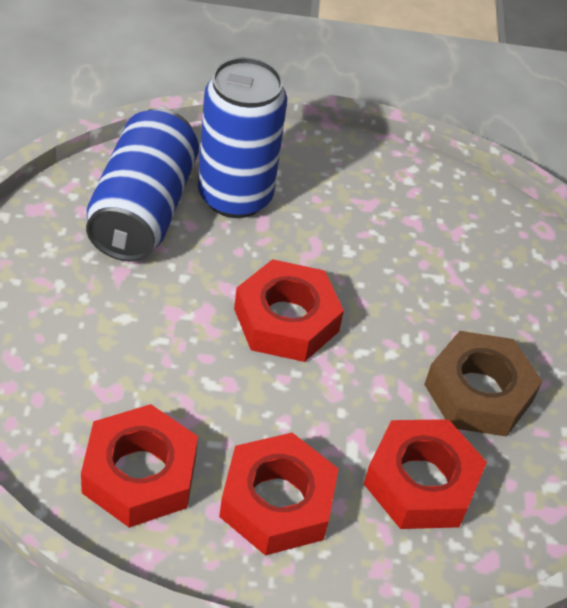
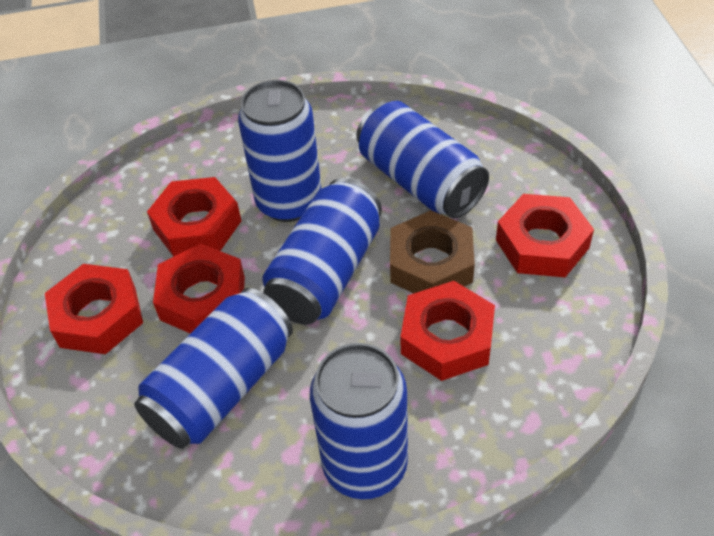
blue can: [86,108,199,262] [198,57,287,218] = 2 -> [134,288,293,449] [238,80,322,222] [262,178,382,325] [310,343,408,499] [357,101,489,218] = 5
red nut: [81,404,198,528] [219,433,338,556] [234,259,344,362] [364,419,487,529] = 4 -> [45,264,143,354] [147,177,241,257] [153,244,245,333] [400,281,495,381] [496,194,594,277] = 5

